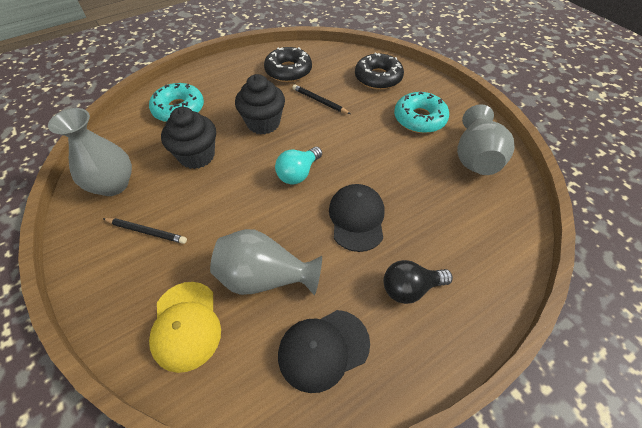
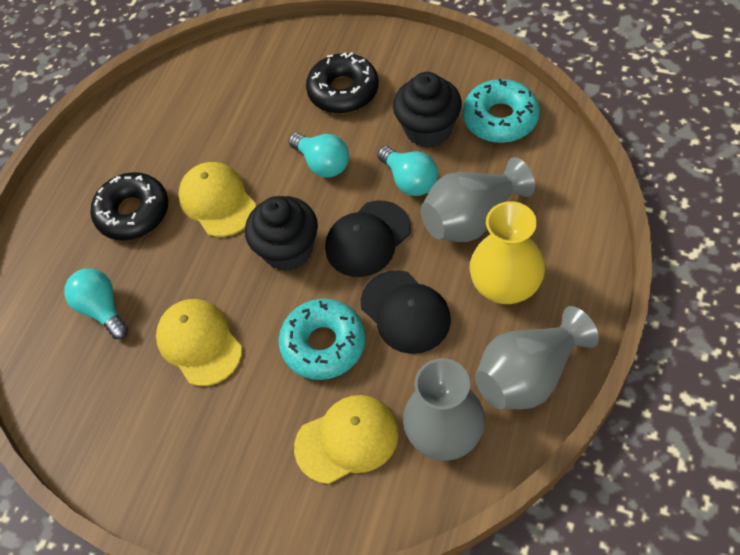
black light bulb: [383,260,453,304] = 1 -> none = 0
black pencil: [103,218,187,244] [292,84,351,114] = 2 -> none = 0
turquoise light bulb: [275,147,322,184] = 1 -> [64,268,128,339] [288,133,349,177] [377,146,438,196] = 3
yellow cap: [149,282,221,373] = 1 -> [156,299,242,386] [178,162,256,237] [294,395,399,484] = 3
yellow vase: none = 0 -> [470,201,545,304] = 1

